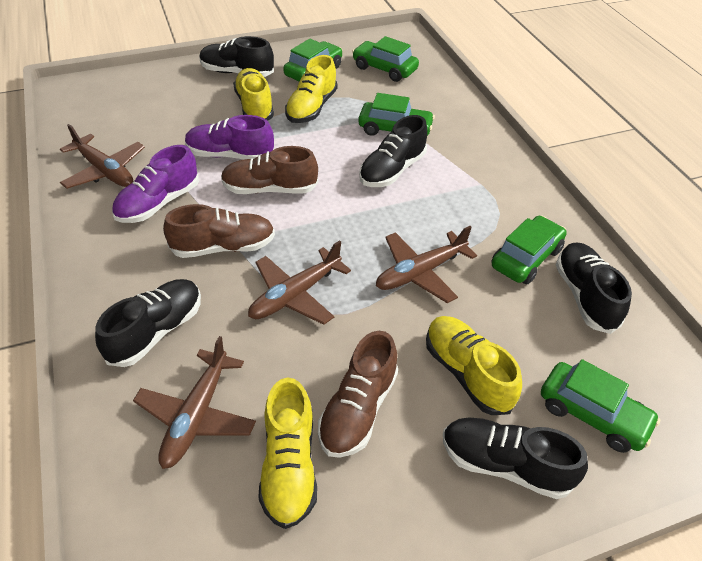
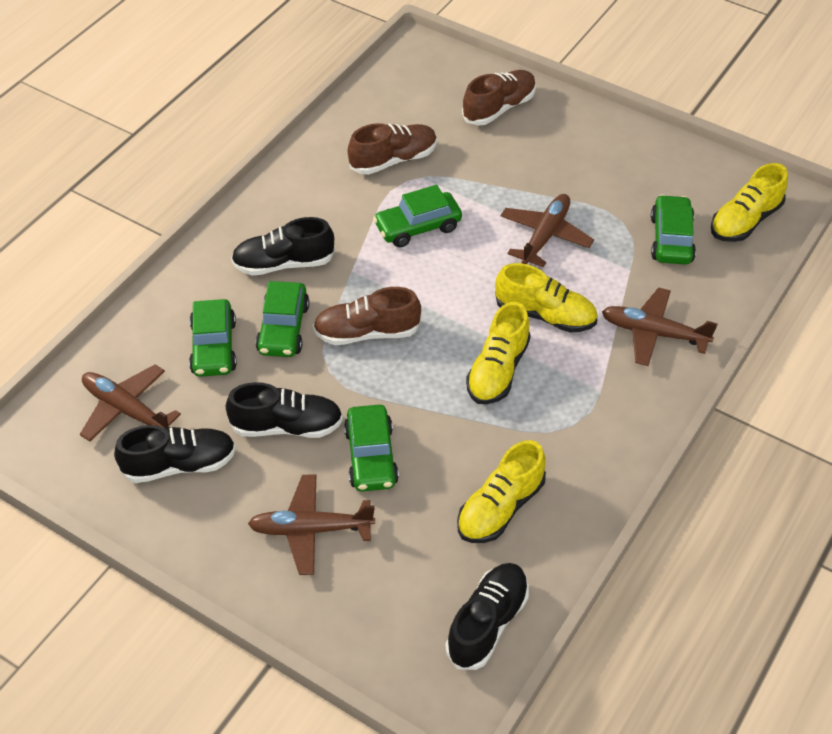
black shoe: [95,279,201,367] [199,36,274,77] [359,115,427,187] [443,418,588,499] [556,243,632,334] = 5 -> [114,425,236,483] [225,382,343,438] [231,217,335,276] [446,563,529,670] = 4
purple shoe: [112,145,199,223] [185,115,274,160] = 2 -> none = 0

